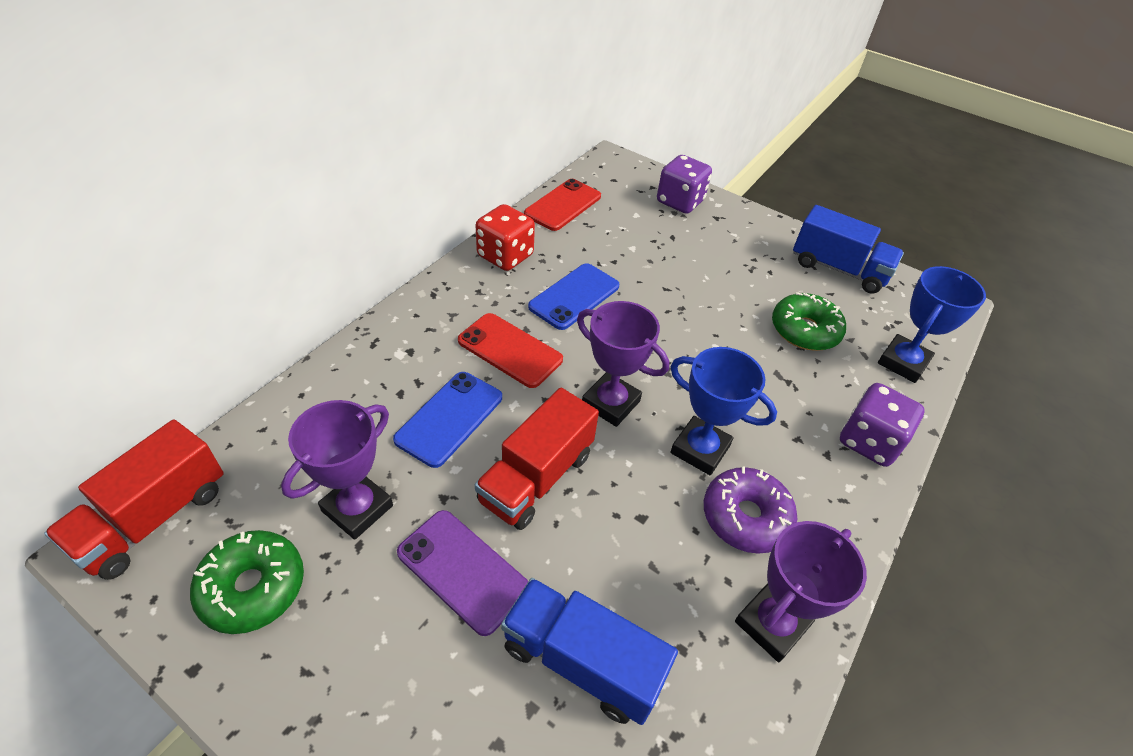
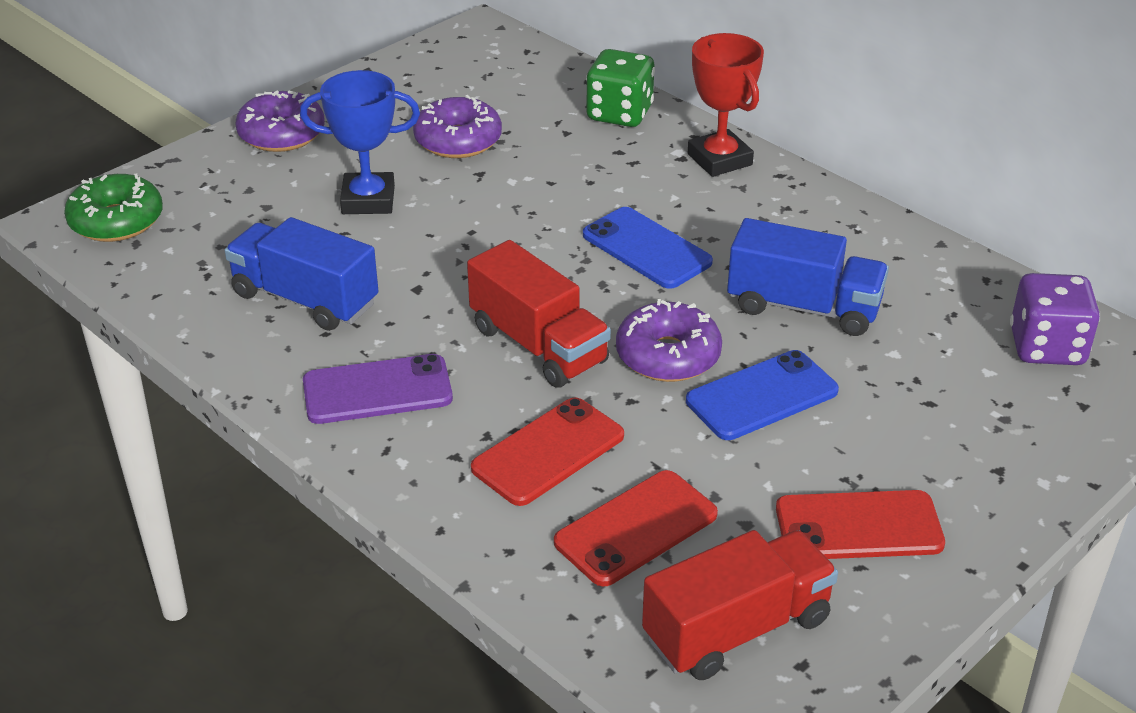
blue trophy: [670,347,777,475] [878,266,986,383] = 2 -> [300,70,420,214] = 1
green dice: none = 0 -> [586,49,655,127] = 1
green donut: [190,530,304,634] [772,292,846,351] = 2 -> [64,173,163,242] = 1
purple dice: [657,155,712,214] [840,383,925,467] = 2 -> [1010,273,1100,365] = 1
purple donut: [704,466,797,554] = 1 -> [236,90,325,152] [413,95,502,158] [616,299,722,382] = 3
purple trophy: [281,400,393,540] [577,301,669,427] [735,521,867,662] = 3 -> none = 0
red dice: [475,204,535,271] = 1 -> none = 0
red phone: [458,313,563,388] [524,179,601,231] = 2 -> [471,398,624,506] [554,470,718,587] [776,490,945,559] = 3
red trophy: none = 0 -> [688,33,764,177] = 1

